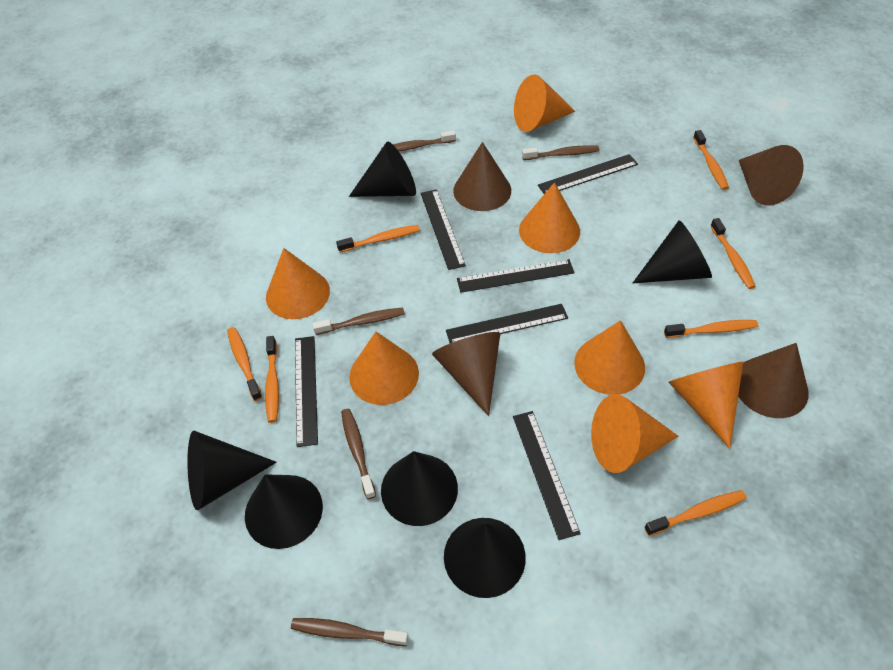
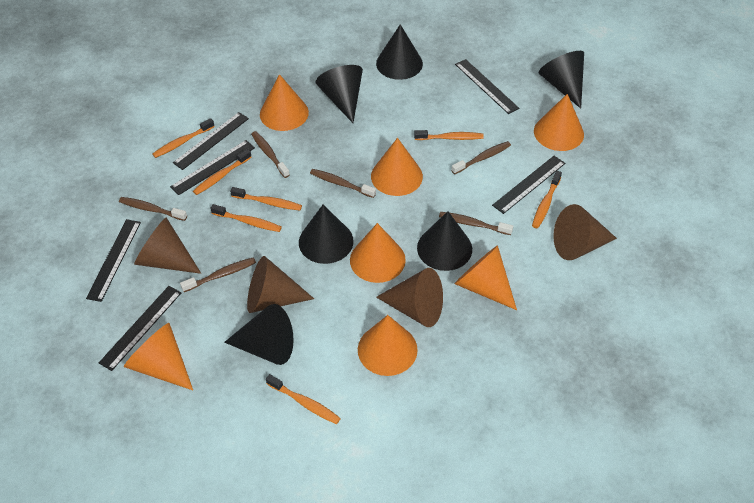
brown toothbrush: [291,618,409,646] [312,308,405,335] [341,409,376,499] [381,130,456,152] [522,145,599,160] = 5 -> [119,197,187,221] [180,257,256,292] [251,131,290,178] [310,169,376,198] [439,212,513,235] [451,141,511,174] = 6

